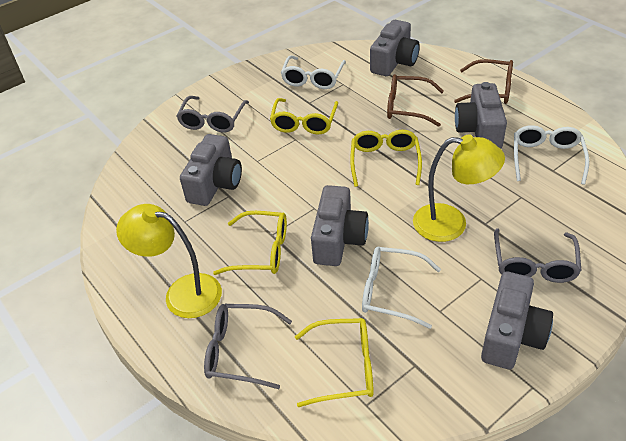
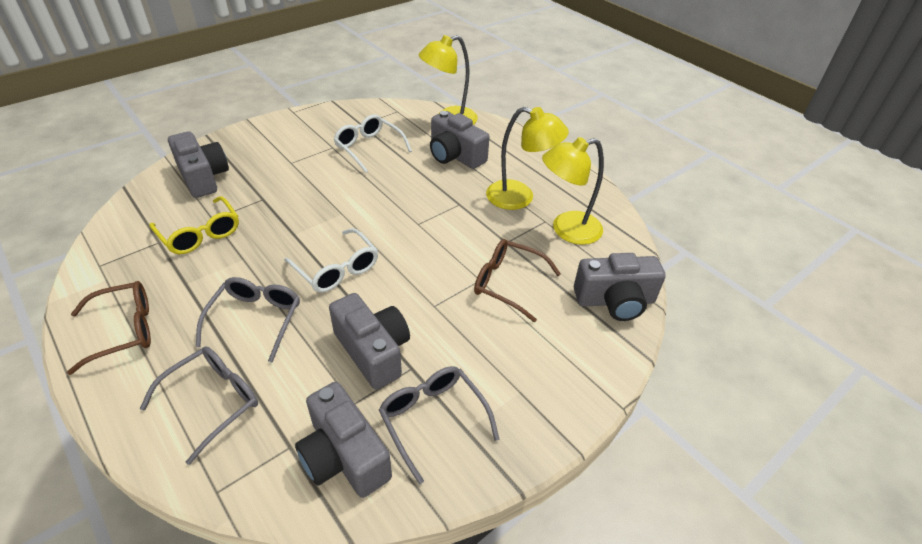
white glasses: [281,55,346,89] [362,247,441,329] [514,125,589,185] = 3 -> [284,228,378,293] [333,114,412,173] = 2
yellow glasses: [213,211,287,275] [270,98,338,134] [295,318,374,407] [350,130,422,187] = 4 -> [149,196,239,254] = 1
yellow lamp: [116,204,222,318] [413,134,505,242] = 2 -> [419,35,478,125] [486,107,569,210] [542,137,604,245] = 3

